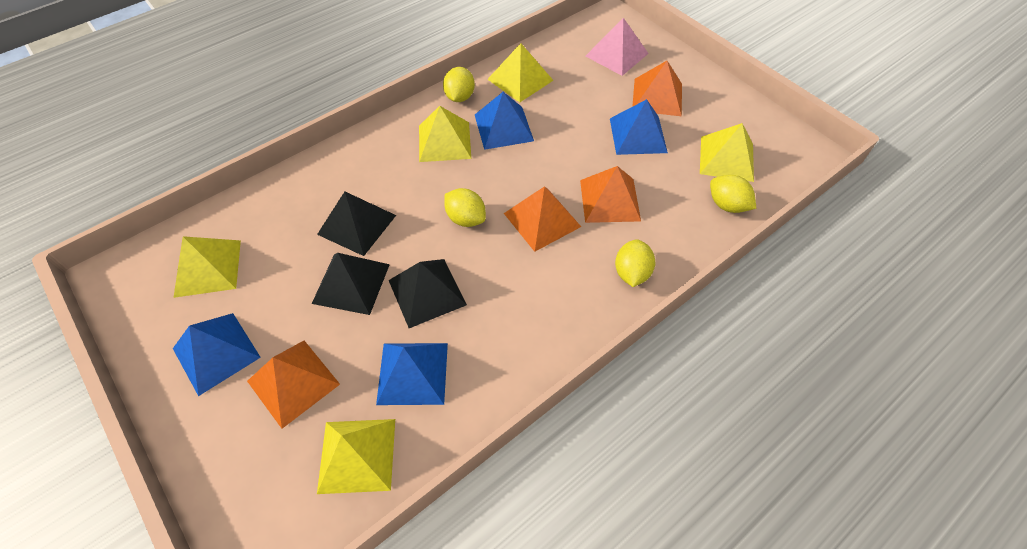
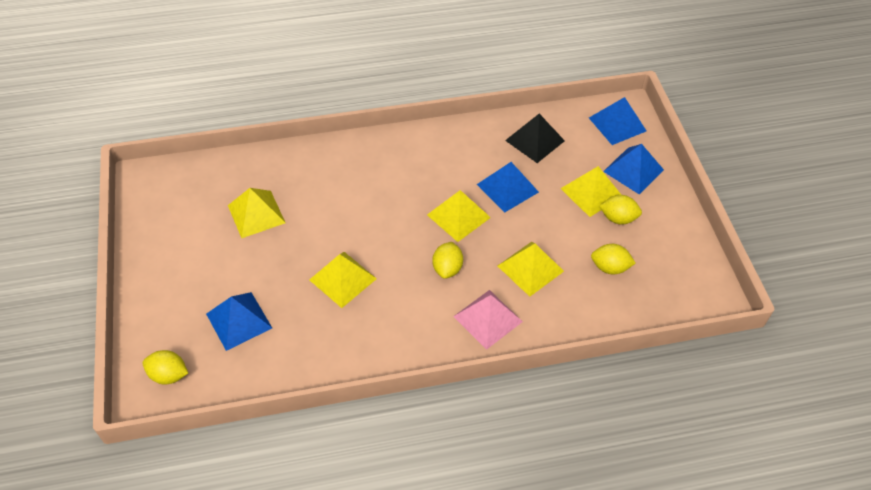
black pyramid: [312,253,390,315] [317,192,396,256] [389,259,467,328] = 3 -> [505,114,565,163] = 1
orange pyramid: [247,341,340,429] [504,186,581,252] [580,166,641,223] [632,61,682,116] = 4 -> none = 0

